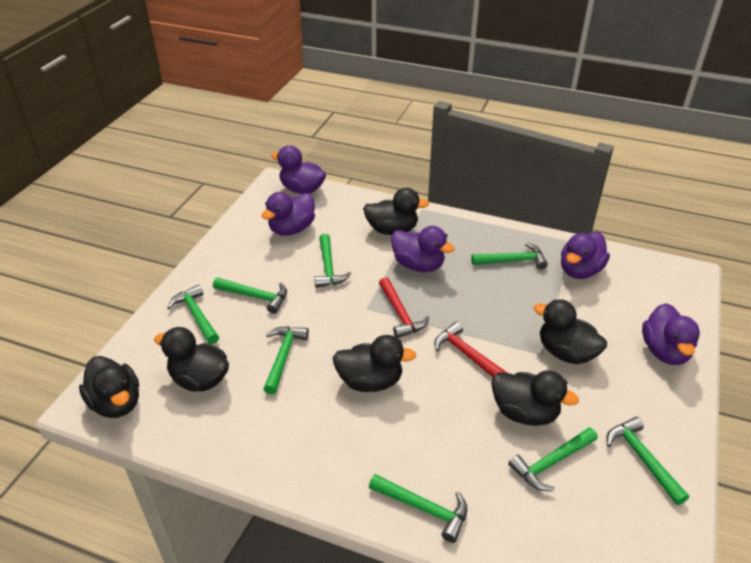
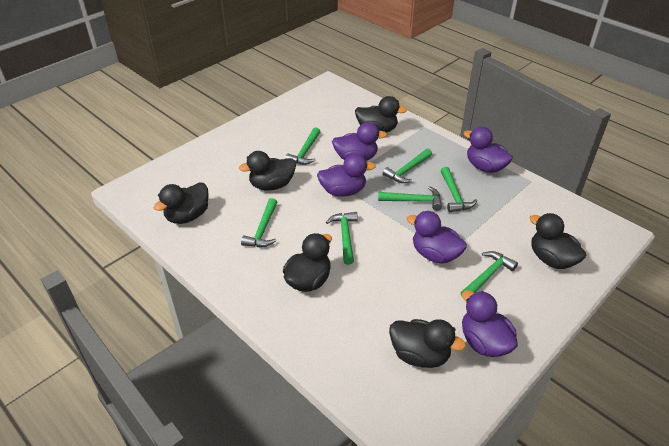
green hammer: [167,285,219,344] [213,277,287,314] [264,326,309,394] [314,234,351,287] [369,474,467,543] [471,243,548,269] [508,427,598,491] [607,417,689,505] = 8 -> [241,198,277,247] [285,127,321,165] [326,212,358,265] [378,186,442,211] [383,149,432,183] [441,167,477,213] [461,251,518,296] = 7
red hammer: [379,277,429,338] [434,321,507,377] = 2 -> none = 0

